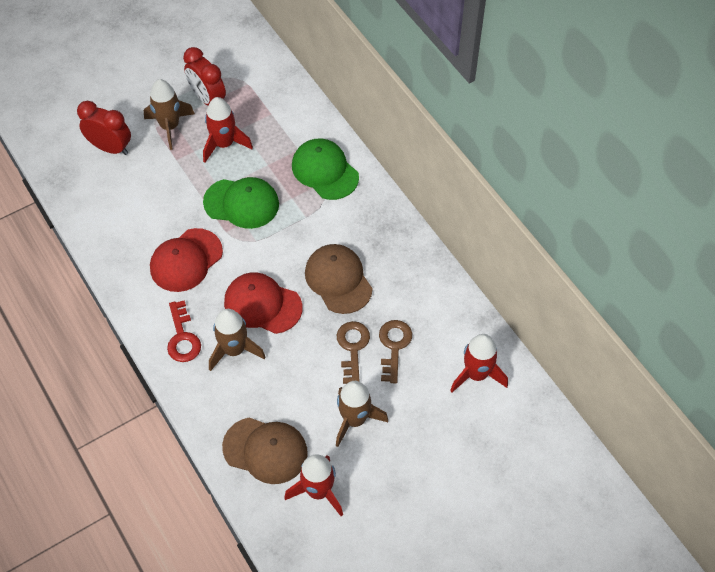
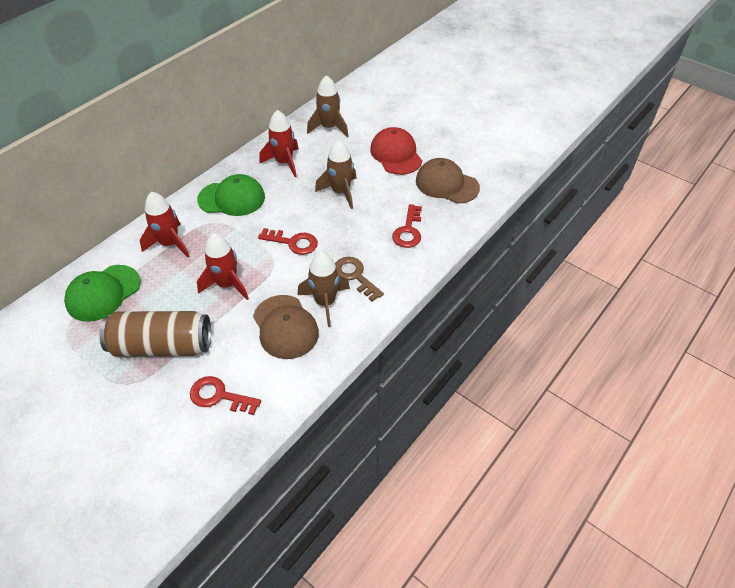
brown can: none = 0 -> [99,311,211,357] = 1
brown key: [337,321,370,384] [379,320,412,383] = 2 -> [335,257,384,302] = 1
red cap: [150,228,223,292] [224,272,302,334] = 2 -> [370,127,422,175] = 1
red clock: [77,101,131,155] [183,47,226,105] = 2 -> none = 0
red key: [167,300,201,362] = 1 -> [190,376,261,415] [258,228,318,255] [392,204,422,248] = 3

